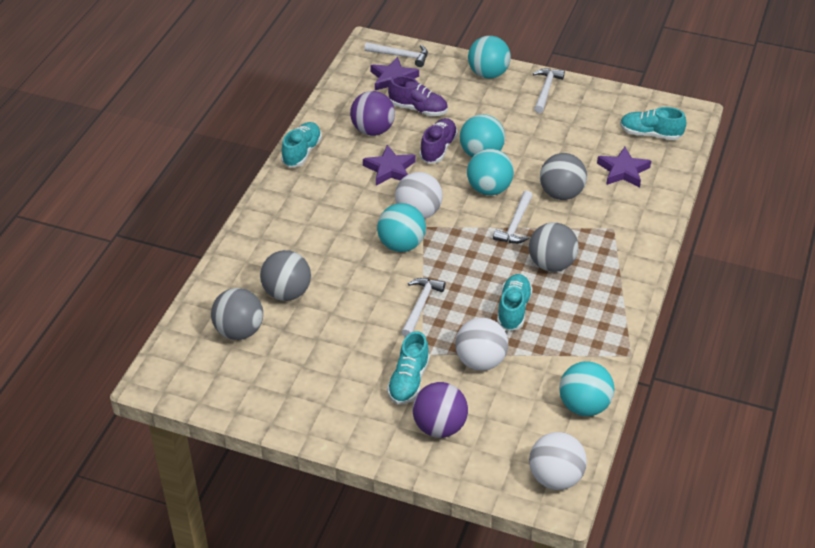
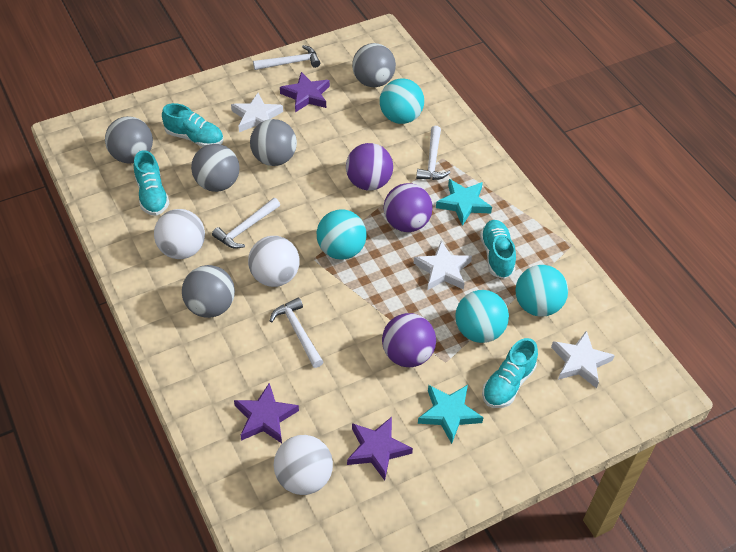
grey ball: [211,288,263,340] [260,250,311,301] [529,222,579,272] [540,153,587,200] = 4 -> [105,116,153,164] [182,265,235,318] [191,144,240,192] [250,119,297,166] [352,43,396,87] = 5
purple ball: [350,91,395,136] [413,382,468,438] = 2 -> [346,143,393,190] [382,313,436,367] [384,183,433,232] = 3
purple shoe: [388,76,448,116] [419,118,458,163] = 2 -> none = 0
turquoise ball: [377,203,426,252] [460,114,505,157] [467,149,514,195] [468,36,511,79] [559,361,614,416] = 5 -> [317,209,367,260] [380,78,424,124] [455,290,509,343] [515,265,568,317] = 4
turquoise star: none = 0 -> [418,385,484,444] [436,179,492,226] = 2
white star: none = 0 -> [231,93,283,132] [413,241,472,290] [551,331,615,388] = 3

